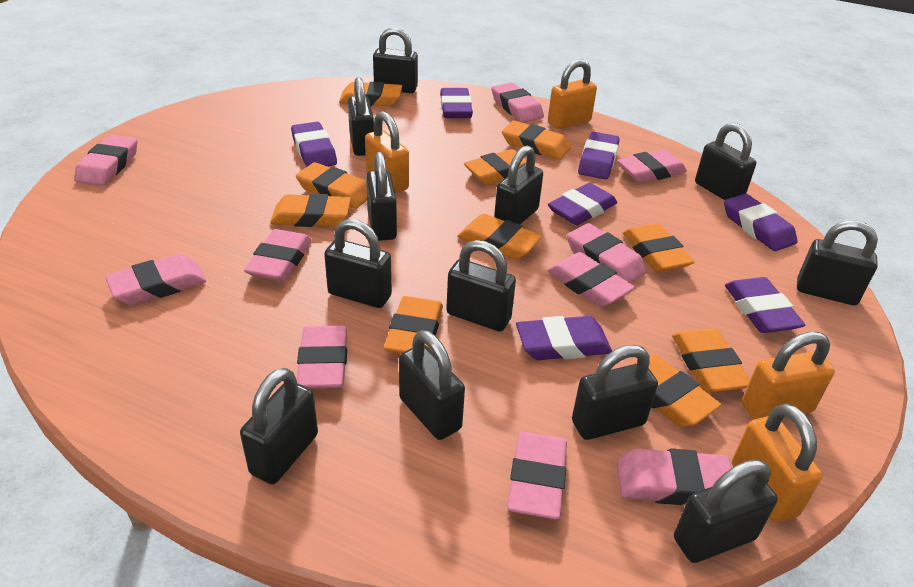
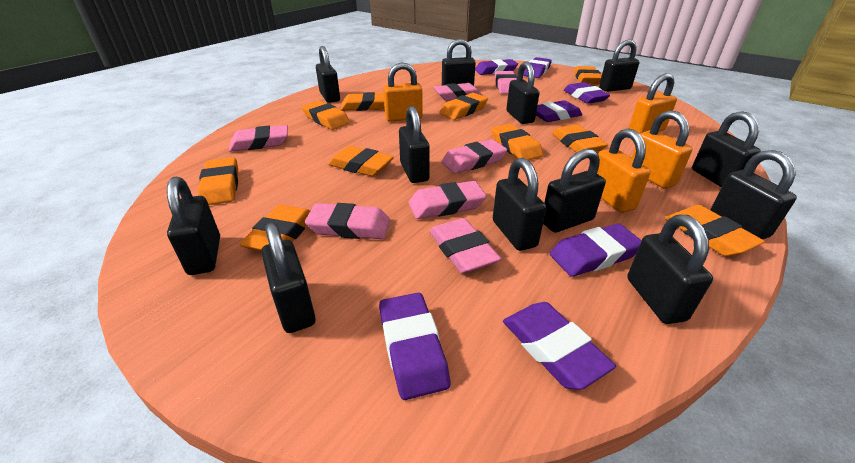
pink eraser: [74,135,138,186] [105,254,206,305] [244,229,312,281] [297,326,347,389] [491,82,544,123] [507,432,567,519] [547,252,635,307] [567,223,647,283] [617,149,687,183] [617,448,732,505] = 10 -> [229,125,288,152] [305,203,390,239] [409,181,486,219] [430,218,501,274] [433,83,482,101] [441,139,507,174] [495,71,517,94] = 7

